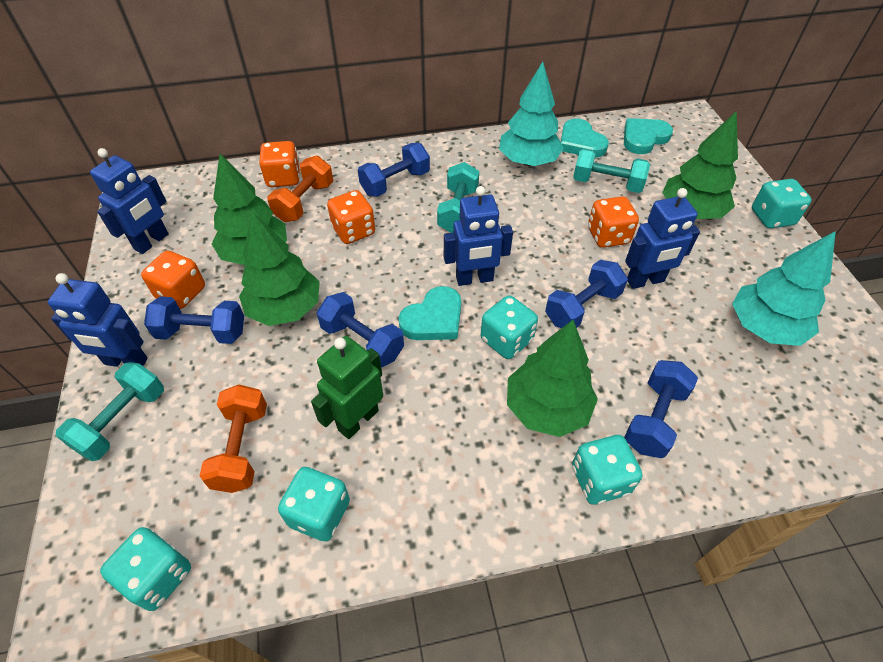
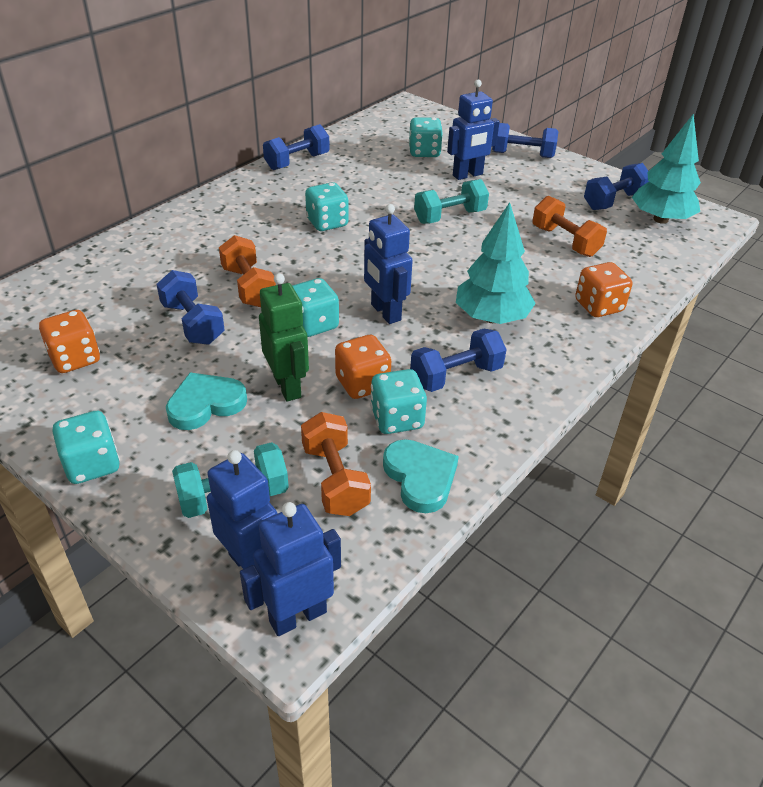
green tree: [212,154,287,265] [239,211,320,326] [507,320,598,437] [662,111,738,219] = 4 -> none = 0
orange dice: [141,250,205,309] [259,141,300,187] [327,190,375,244] [588,196,639,248] = 4 -> [39,310,100,373] [335,335,391,399] [575,262,632,317] = 3
orange dumbbell: [199,385,267,493] [267,156,333,222] = 2 -> [219,235,276,307] [301,412,371,516] [532,196,607,257] = 3
turquoise dumbbell: [56,362,164,461] [437,162,479,233] [573,148,650,193] = 3 -> [172,442,289,518] [414,179,489,224] = 2
turquoise heart: [399,286,461,340] [561,119,609,158] [624,118,673,154] = 3 -> [166,372,247,430] [383,439,459,513] = 2

